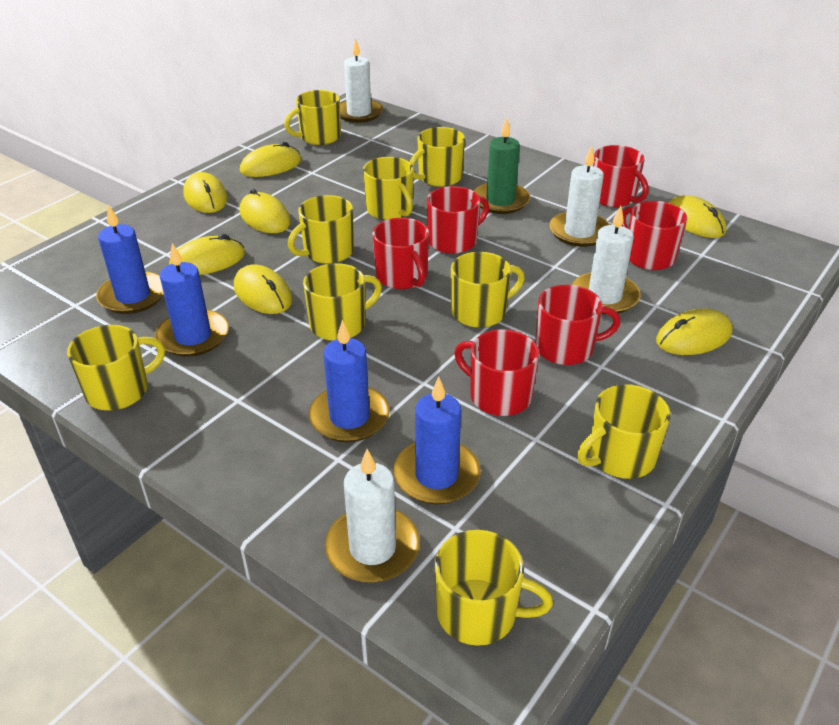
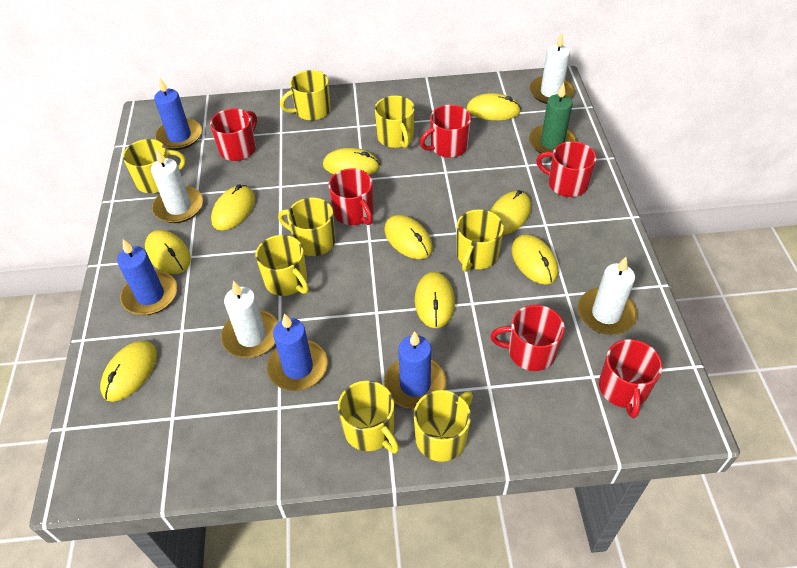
yellow mouse: [169,234,245,275] [183,172,227,213] [234,264,292,314] [240,142,301,177] [240,189,291,233] [656,309,733,355] [668,195,727,238] = 7 -> [100,341,157,402] [145,230,191,274] [211,184,255,231] [323,148,380,175] [384,215,433,259] [415,272,455,328] [467,93,521,121] [490,190,531,235] [511,234,558,285] = 9
yellow mug: [67,325,165,411] [284,90,341,145] [288,195,354,264] [303,263,382,341] [363,157,414,220] [410,127,465,187] [435,530,553,646] [451,252,525,328] [577,384,671,479] = 9 -> [123,139,186,193] [255,235,309,296] [278,197,336,256] [280,70,331,121] [338,380,399,453] [375,96,415,148] [414,390,473,462] [456,209,504,272] = 8

